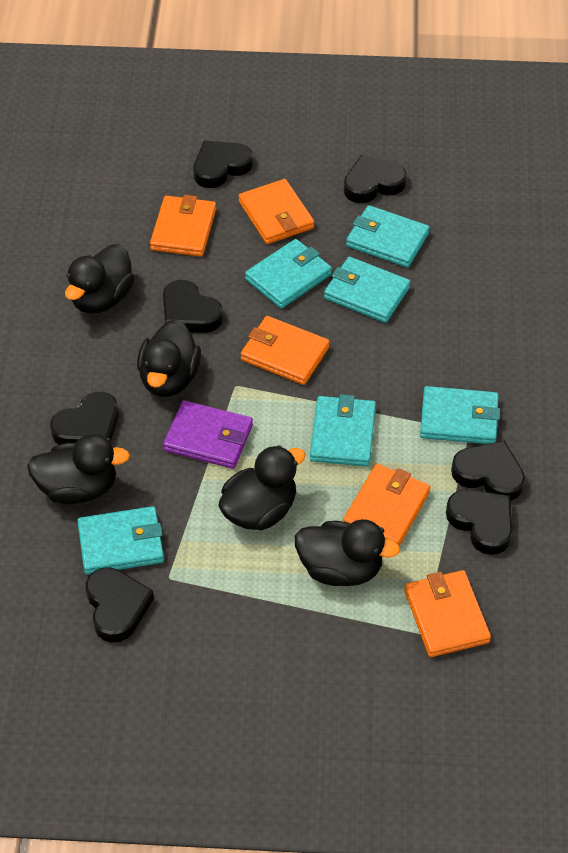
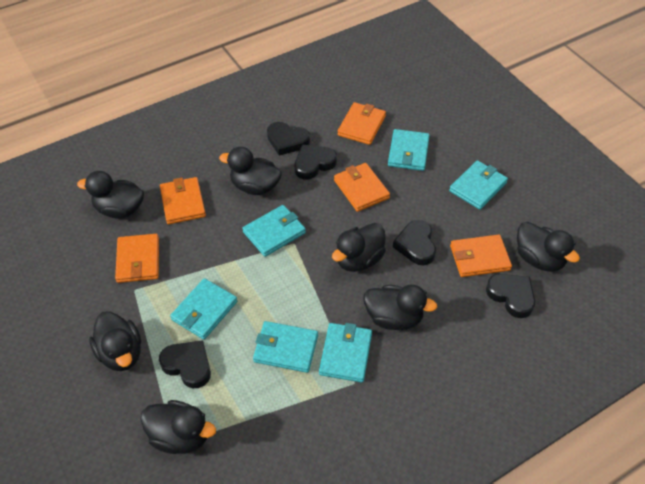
black duck: [27,434,130,504] [65,244,135,314] [137,319,201,397] [218,445,306,530] [295,519,400,586] = 5 -> [77,171,144,219] [89,311,141,371] [140,400,216,454] [219,147,282,195] [332,223,386,272] [364,284,437,330] [517,222,580,272] = 7
black heart: [50,392,119,445] [86,567,154,643] [163,280,223,333] [194,141,253,188] [344,155,407,203] [446,490,512,555] [451,441,525,501] = 7 -> [159,340,211,388] [267,122,310,156] [294,145,337,180] [393,220,436,265] [486,274,535,318] = 5
purple wallet: [163,400,253,469] = 1 -> none = 0

